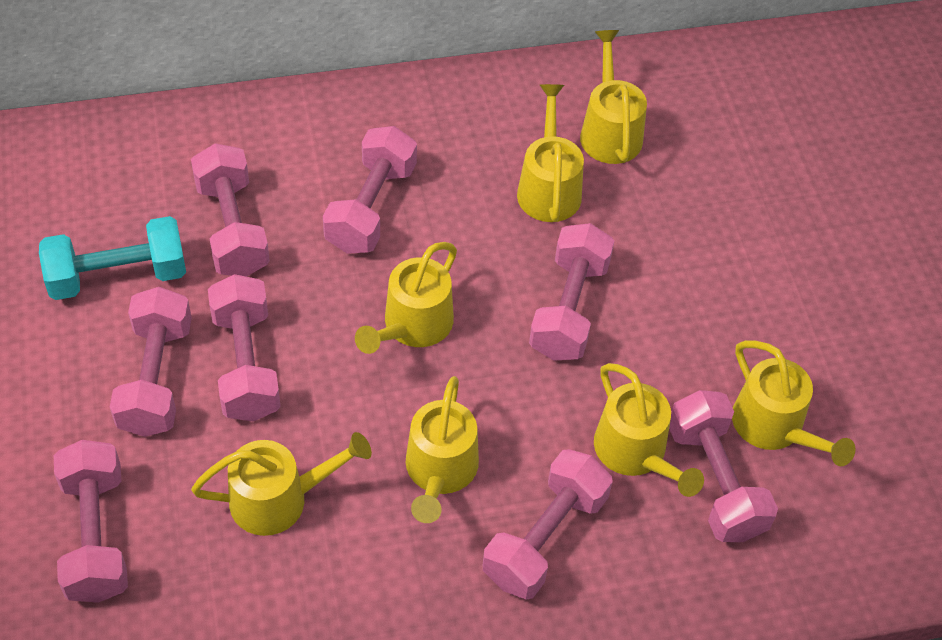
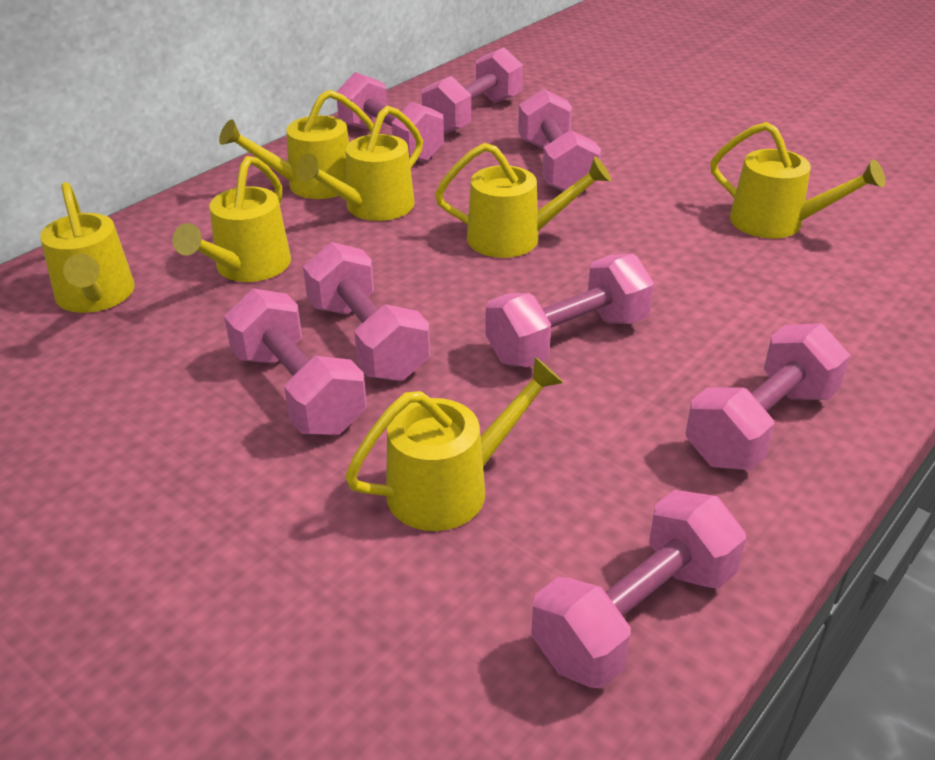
turquoise dumbbell: [39,216,186,300] = 1 -> none = 0

